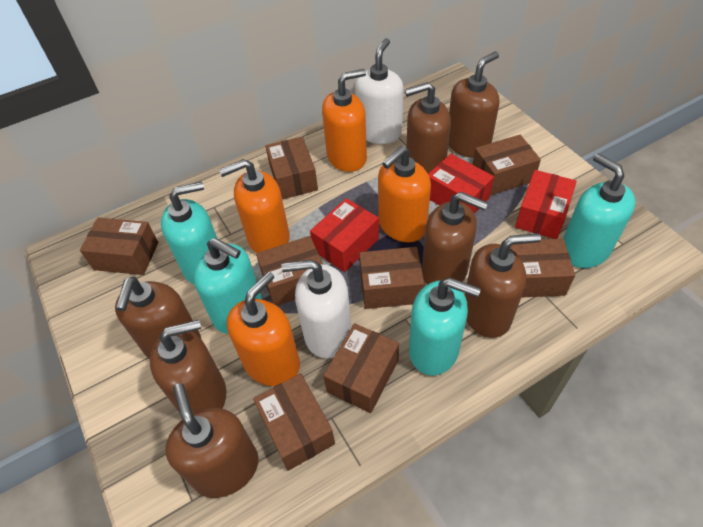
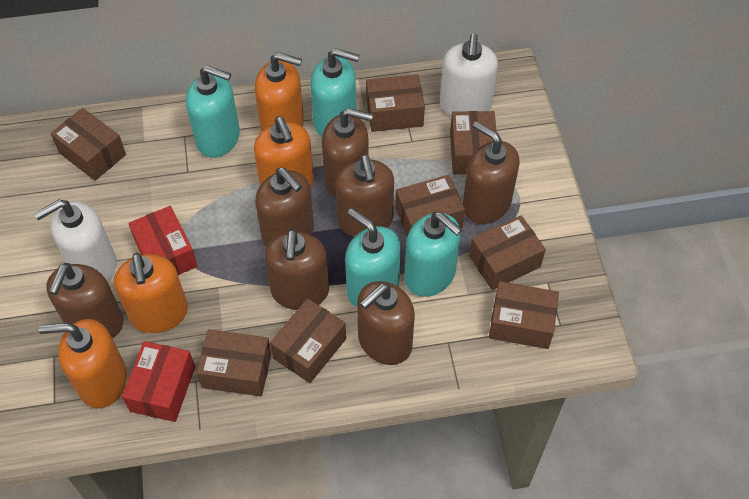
red box: [310,198,379,272] [428,154,494,213] [515,170,577,239] = 3 -> [122,341,195,422] [128,206,197,275] = 2

